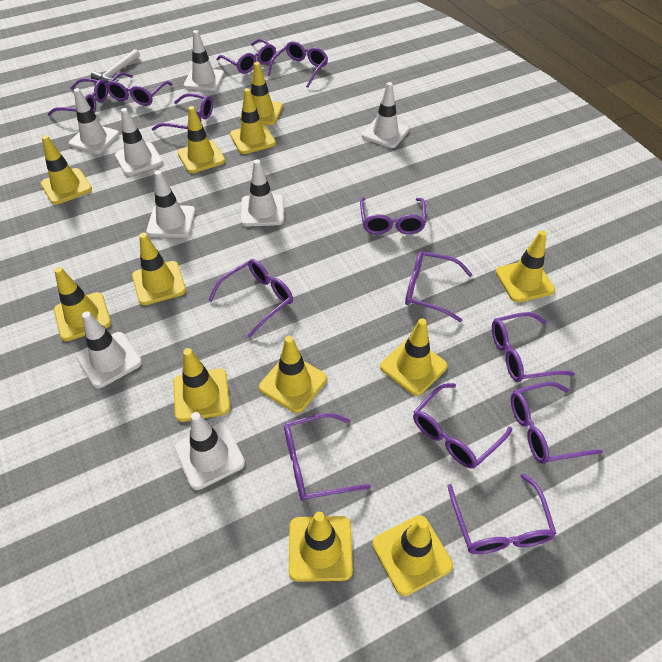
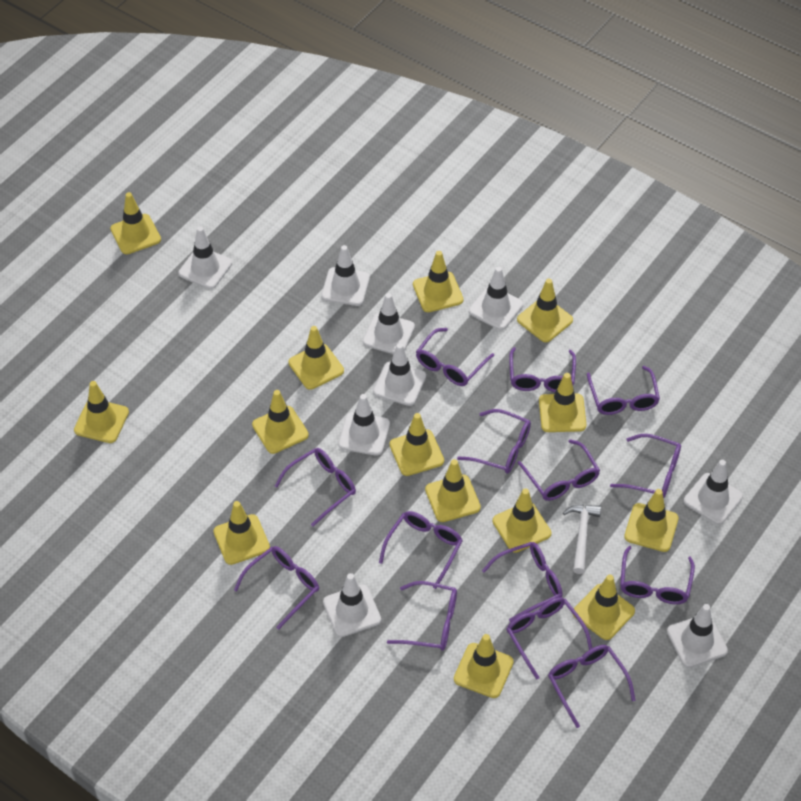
purple glasses: [48,78,108,116] [106,72,173,106] [152,93,213,131] [208,259,293,338] [216,39,276,74] [267,41,328,88] [284,413,371,501] [360,198,426,234] [405,251,473,322] [413,383,512,468] [447,473,557,554] [492,312,575,382] [511,382,603,464] = 13 -> [234,546,319,630] [275,448,356,527] [379,511,463,589] [387,581,457,650] [416,328,494,386] [457,409,531,473] [482,542,563,622] [507,597,592,680] [509,347,576,392] [518,439,600,501] [548,645,635,728] [587,366,660,415] [610,434,681,499] [620,546,695,604] = 14
white traffic cone: [69,88,119,154] [76,311,142,388] [115,108,163,176] [146,170,196,238] [174,412,245,490] [184,30,224,91] [241,159,284,227] [362,82,409,148] = 8 -> [179,226,232,289] [321,245,370,306] [323,573,381,637] [338,394,390,456] [363,293,415,354] [373,343,426,406] [469,267,523,330] [667,604,728,668] [684,460,743,525] = 9
yellow traffic cone: [40,135,92,205] [54,267,111,341] [132,233,186,305] [173,348,230,422] [177,106,225,173] [230,88,276,154] [240,62,283,125] [259,336,327,413] [289,512,353,582] [373,515,453,596] [380,318,448,396] [496,231,555,302] = 12 -> [74,381,129,443] [110,192,161,254] [214,501,270,565] [252,390,309,454] [288,326,344,390] [390,413,444,476] [413,251,464,312] [425,459,481,522] [454,634,514,698] [492,488,551,553] [517,279,573,342] [539,373,587,432] [572,574,635,640] [624,489,679,552] = 14

